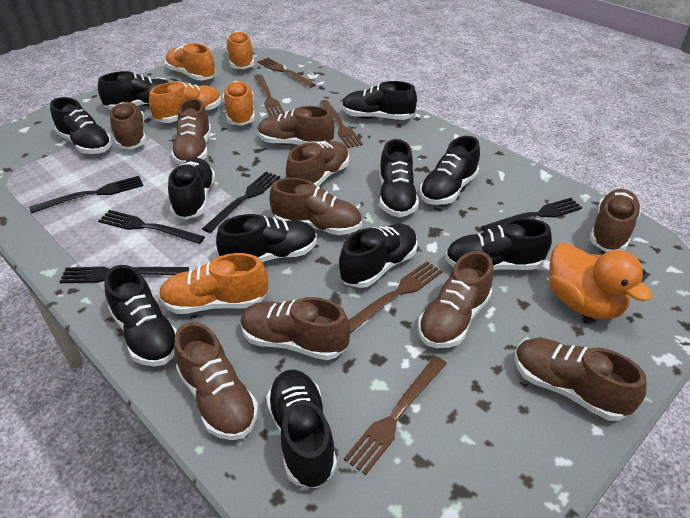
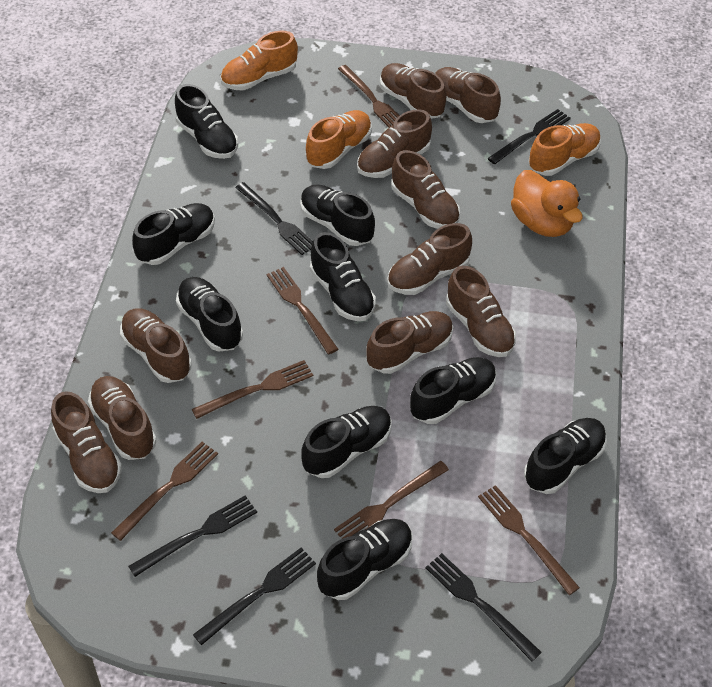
black shoe: [50,97,112,154] [98,71,169,110] [104,265,177,367] [168,158,215,220] [216,214,317,262] [266,370,337,488] [339,224,418,288] [342,81,417,120] [379,139,419,217] [420,136,480,205] [445,218,552,270] = 11 -> [132,203,215,265] [175,84,238,159] [176,277,243,351] [300,184,375,246] [301,406,392,478] [310,232,376,321] [317,519,413,600] [410,357,497,424] [524,418,607,494] = 9
brown fork: [254,74,285,116] [258,58,316,88] [320,100,363,148] [344,356,447,475] [349,261,443,334] = 5 -> [111,442,218,541] [192,360,313,419] [266,267,338,354] [334,461,449,539] [338,65,399,127] [478,485,580,595] = 6
orange shoe: [149,82,221,123] [159,253,268,314] [165,43,216,80] [223,81,255,126] [225,31,254,69] = 5 -> [221,31,298,90] [306,110,372,169] [528,123,601,176] = 3

